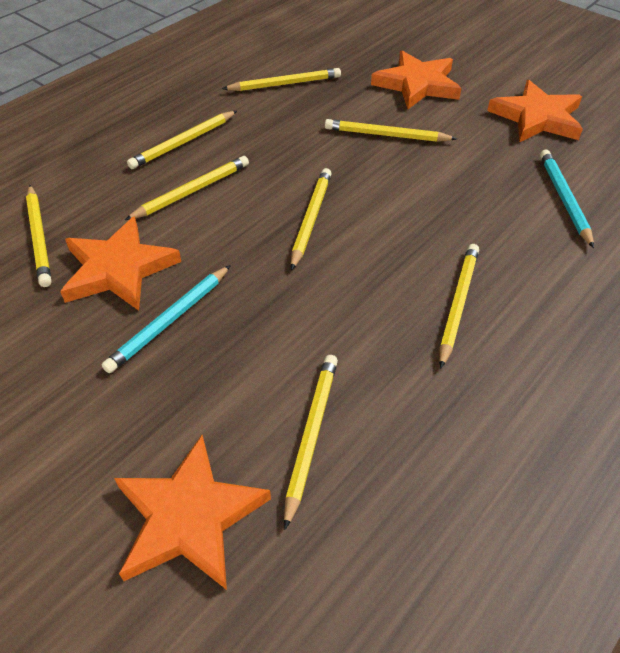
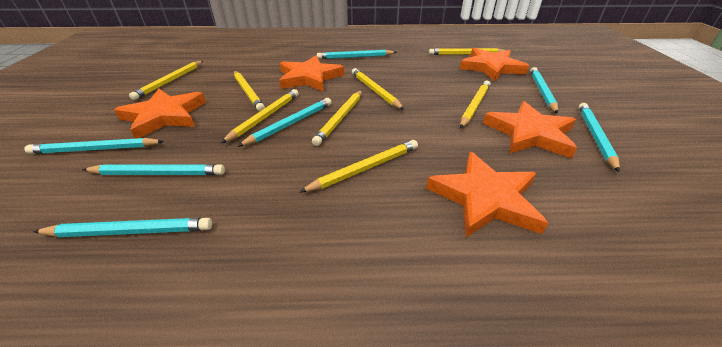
orange star: [60,216,181,311] [114,435,271,590] [371,51,462,109] [487,80,583,143] = 4 -> [114,89,206,139] [279,56,344,92] [426,152,548,238] [460,48,529,81] [483,101,577,159] = 5
turquoise pencil: [102,265,231,373] [540,150,594,248] = 2 -> [24,138,164,154] [33,218,212,237] [82,164,225,175] [237,98,332,147] [317,50,397,59] [530,67,558,114] [578,103,620,172] = 7

